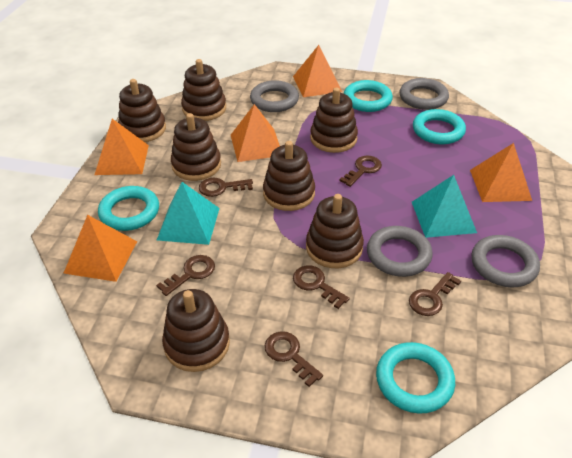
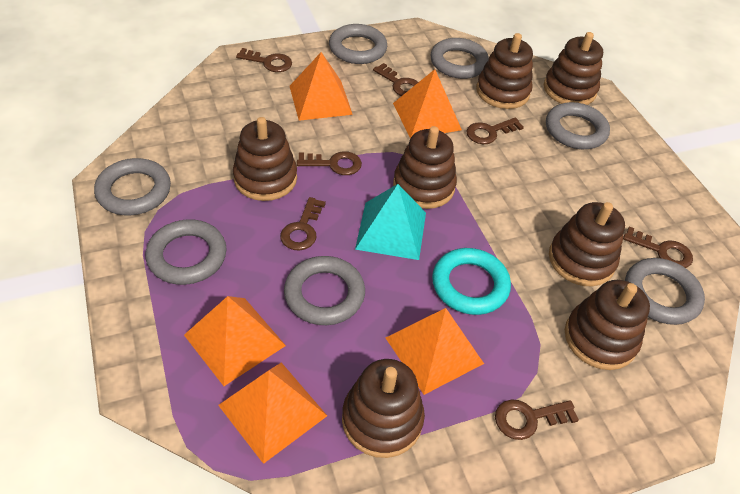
brown key: [156,255,215,296] [199,178,253,197] [265,331,323,387] [293,265,350,309] [339,155,382,187] [409,272,461,316] = 6 -> [236,48,292,72] [280,197,326,251] [297,151,362,175] [373,63,418,96] [466,117,524,144] [495,399,579,440] [623,227,693,268] = 7
grey ring: [250,80,299,112] [367,226,433,277] [399,78,449,110] [471,235,540,287] = 4 -> [94,158,171,215] [145,219,227,285] [284,256,365,325] [329,24,387,64] [430,38,489,79] [546,102,610,149] [625,258,705,325] = 7
turquoise pyramid: [157,182,220,245] [412,175,477,238] = 2 -> [355,184,426,260] = 1
turquoise ring: [98,186,159,231] [344,80,393,112] [376,342,455,414] [413,109,466,144] = 4 -> [432,248,511,315] = 1

